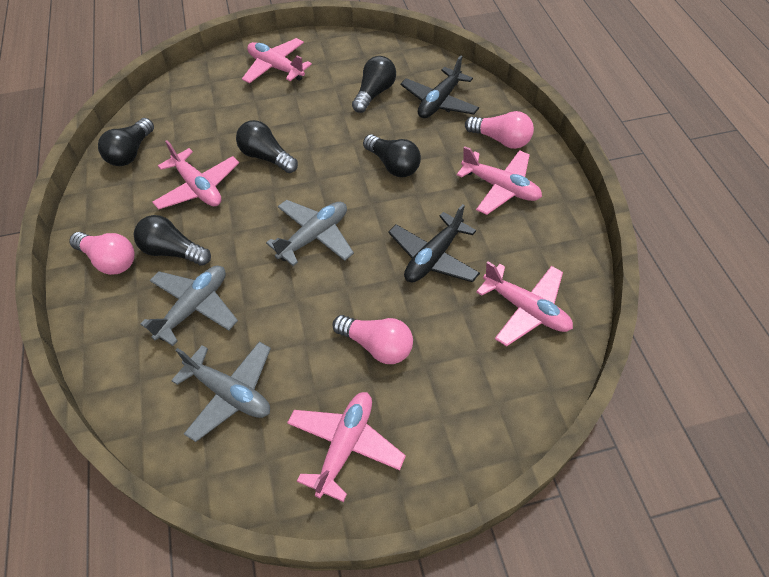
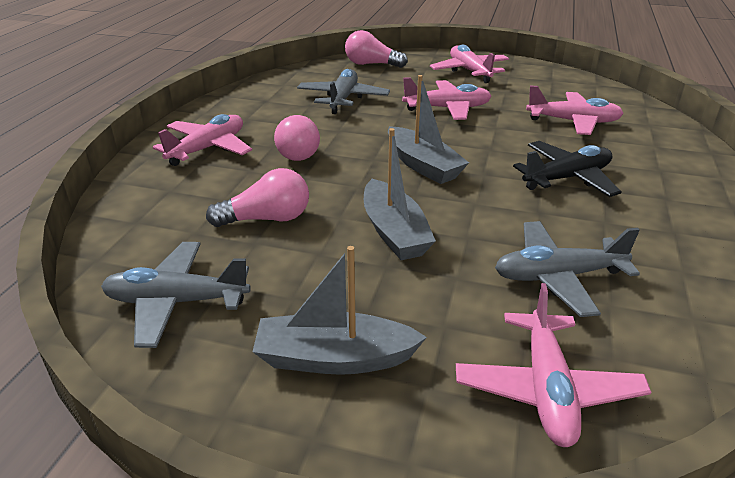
black light bulb: [98,118,154,166] [134,215,211,266] [236,120,298,173] [352,56,396,113] [363,134,421,177] = 5 -> none = 0
black plane: [388,204,480,283] [401,56,479,118] = 2 -> [513,141,622,197] = 1
grey boat: none = 0 -> [253,246,427,375] [364,128,436,260] [388,75,469,184] = 3

